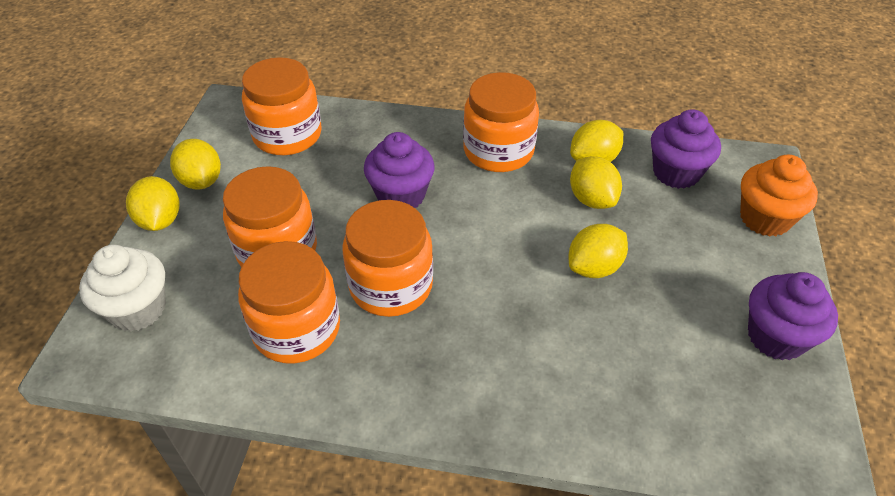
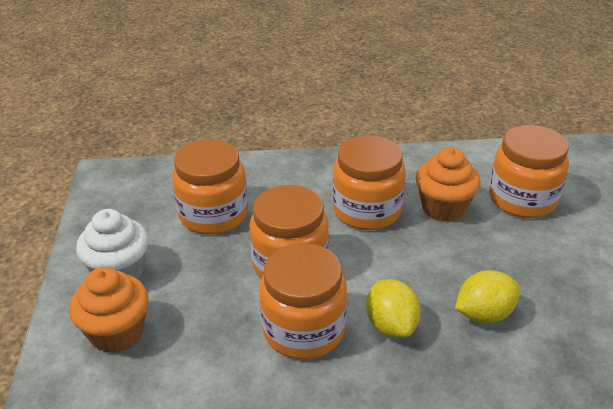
orange cupcake: [740,155,818,237] = 1 -> [69,267,149,353] [416,147,481,222] = 2
purple cupcake: [364,132,435,208] [651,109,721,189] [748,272,838,361] = 3 -> none = 0
yellow lemon: [126,176,180,231] [170,139,221,189] [569,224,628,278] [570,120,623,162] [570,156,622,209] = 5 -> [366,279,421,338] [455,270,520,323] = 2

